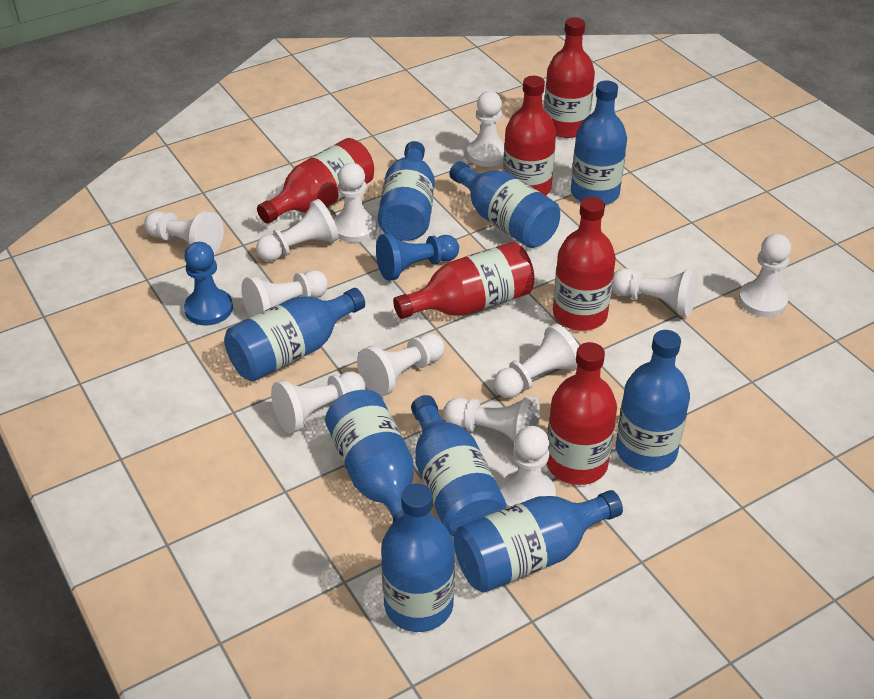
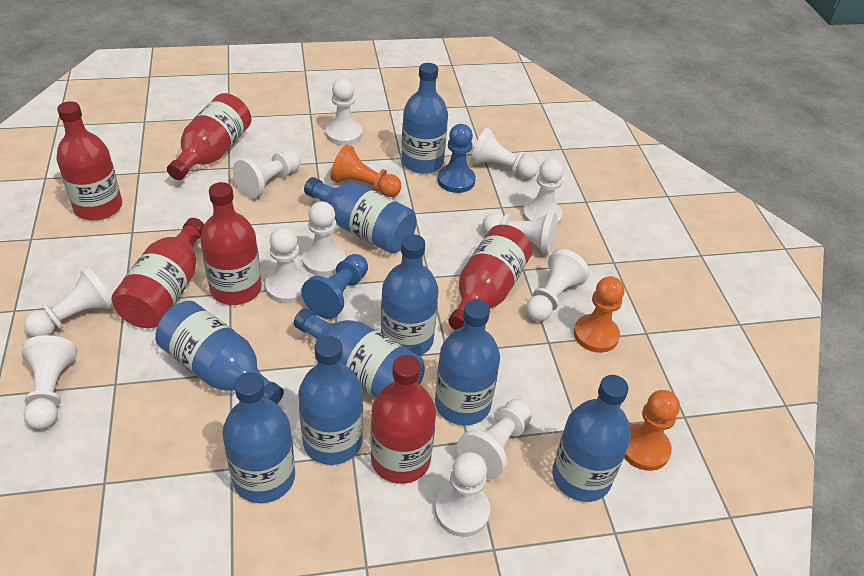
orange pawn: none = 0 -> [330,144,401,197] [574,276,625,353] [624,390,680,471] = 3

